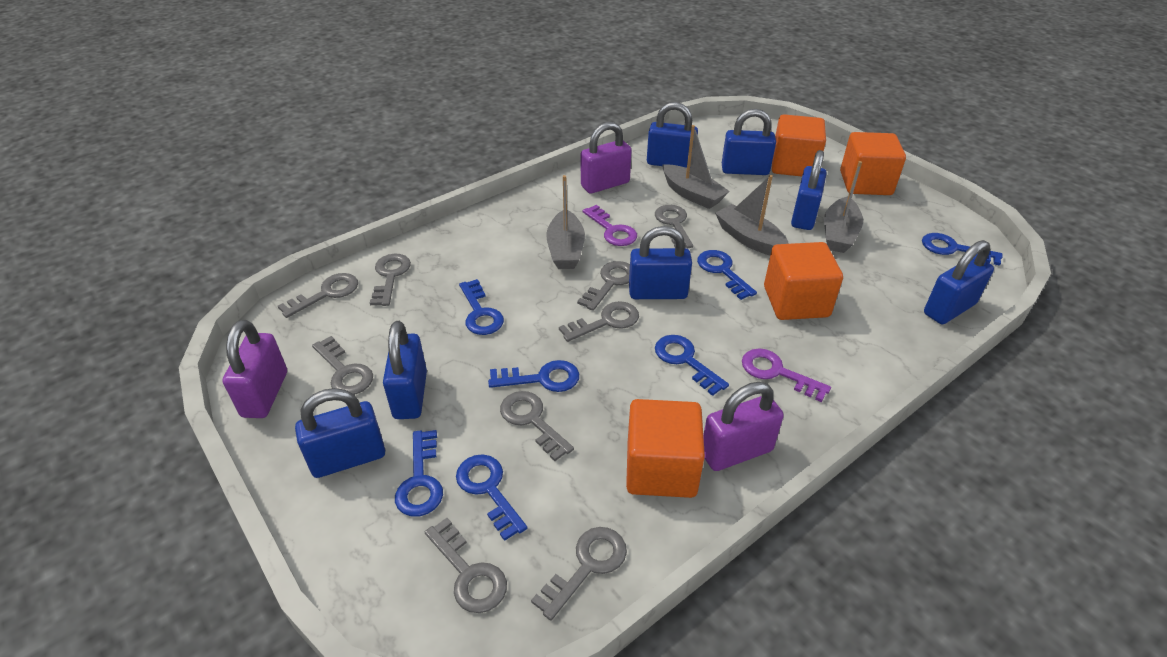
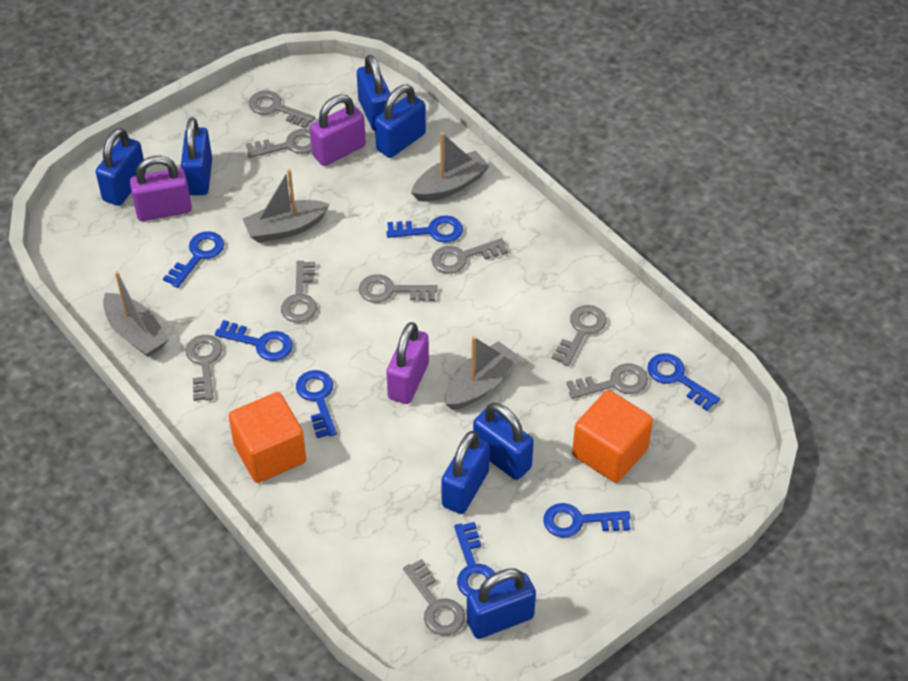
orange cube: [626,399,705,498] [764,242,843,320] [772,114,826,177] [840,132,906,195] = 4 -> [229,392,306,483] [572,390,653,483] = 2
purple key: [583,205,637,246] [742,348,831,402] = 2 -> none = 0

